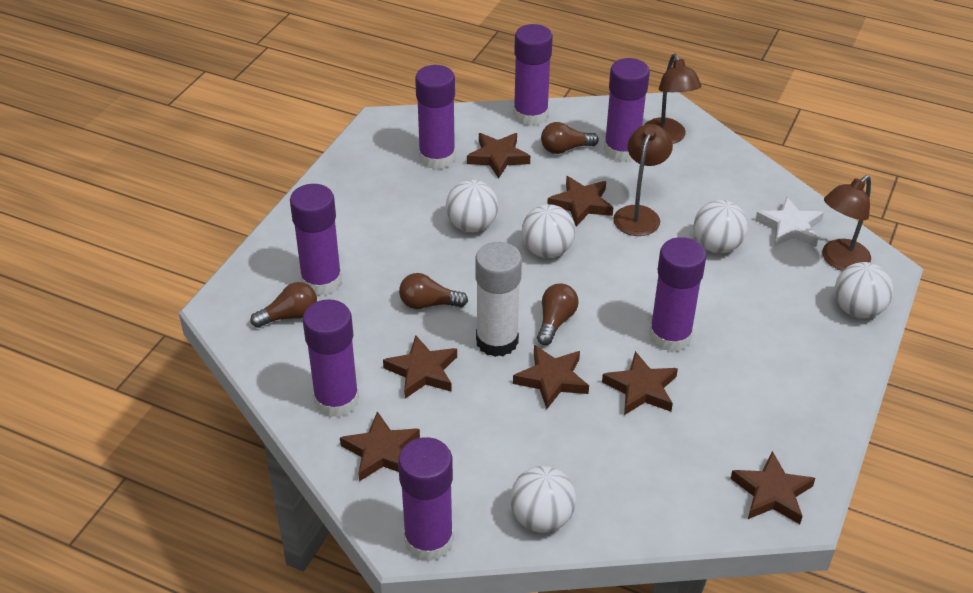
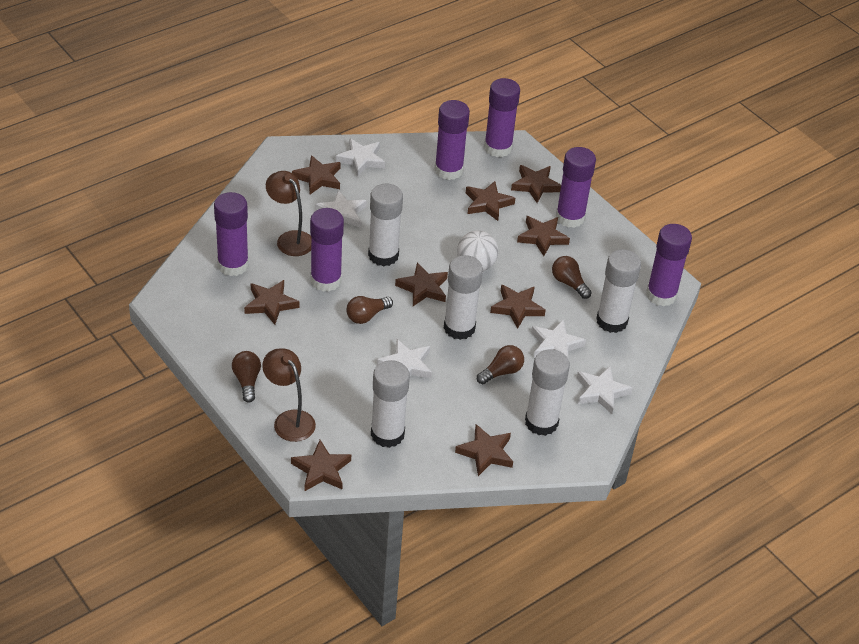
brown lamp: [613,124,673,236] [644,54,702,144] [822,175,871,271] = 3 -> [262,348,316,442] [266,171,311,256] = 2
brown star: [340,411,420,481] [383,335,457,398] [467,133,530,178] [513,345,589,409] [547,176,613,226] [602,351,678,415] [730,451,815,524] = 7 -> [244,280,299,325] [291,440,351,491] [292,155,341,194] [395,263,448,306] [455,424,513,476] [466,181,515,221] [490,284,546,329] [511,165,561,203] [517,216,570,256] = 9
purple glue stick: [290,184,342,296] [303,299,359,418] [398,437,454,562] [415,65,455,169] [513,24,553,126] [604,58,650,162] [649,237,707,352] = 7 -> [214,192,249,276] [310,208,344,292] [434,100,470,180] [484,78,520,157] [556,147,596,228] [646,224,692,306] = 6
white ball: [446,180,498,232] [510,466,576,533] [522,204,575,258] [693,200,748,253] [835,262,893,318] = 5 -> [457,231,498,271] = 1
white glue stick: [475,242,522,357] = 1 -> [368,184,403,266] [371,360,410,448] [444,255,483,340] [525,349,570,436] [596,249,641,333] = 5
white star: [755,196,824,247] = 1 -> [315,190,367,228] [335,138,385,177] [377,339,432,379] [531,319,586,358] [577,365,632,414] = 5

